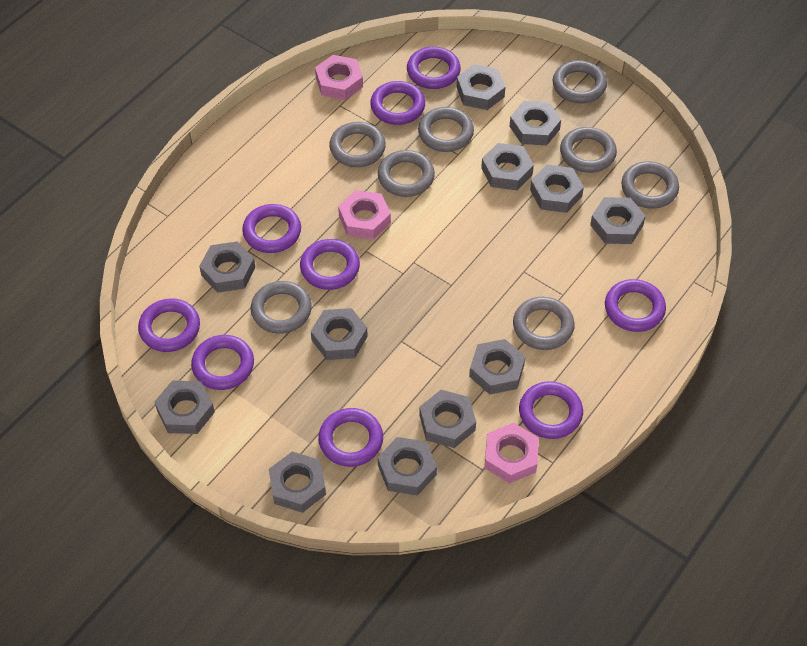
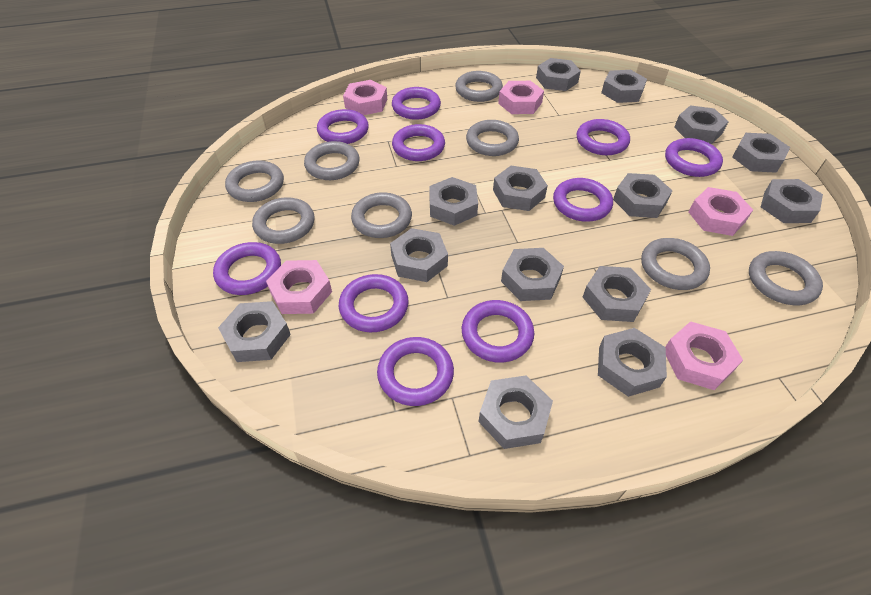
grey nut: [155,381,215,434] [199,241,255,293] [269,451,326,513] [311,308,368,360] [378,437,437,496] [419,390,476,448] [457,64,505,110] [469,339,525,395] [481,143,534,190] [509,101,561,145] [530,165,584,213] [590,197,646,244] = 12 -> [218,301,291,362] [390,228,448,282] [429,177,478,226] [478,376,553,449] [493,166,548,211] [501,248,564,301] [536,58,581,91] [583,266,651,322] [598,328,667,397] [601,70,647,103] [613,173,672,218] [674,105,729,144] [732,133,790,173] [761,179,823,223] = 14
pink nut: [315,55,363,100] [338,190,391,240] [485,423,539,484] = 3 -> [266,260,332,314] [343,80,387,115] [498,81,544,114] [666,321,743,390] [689,187,753,236] = 5
purple ring: [138,298,200,352] [191,335,254,390] [242,204,301,253] [300,239,360,290] [318,408,383,467] [370,81,425,125] [407,47,461,89] [519,381,583,439] [605,279,666,332] = 9 -> [213,242,281,295] [317,109,369,144] [339,274,409,332] [377,337,454,406] [392,87,441,120] [392,124,445,161] [462,300,534,363] [553,178,613,222] [577,119,630,155] [665,138,723,177] = 10

